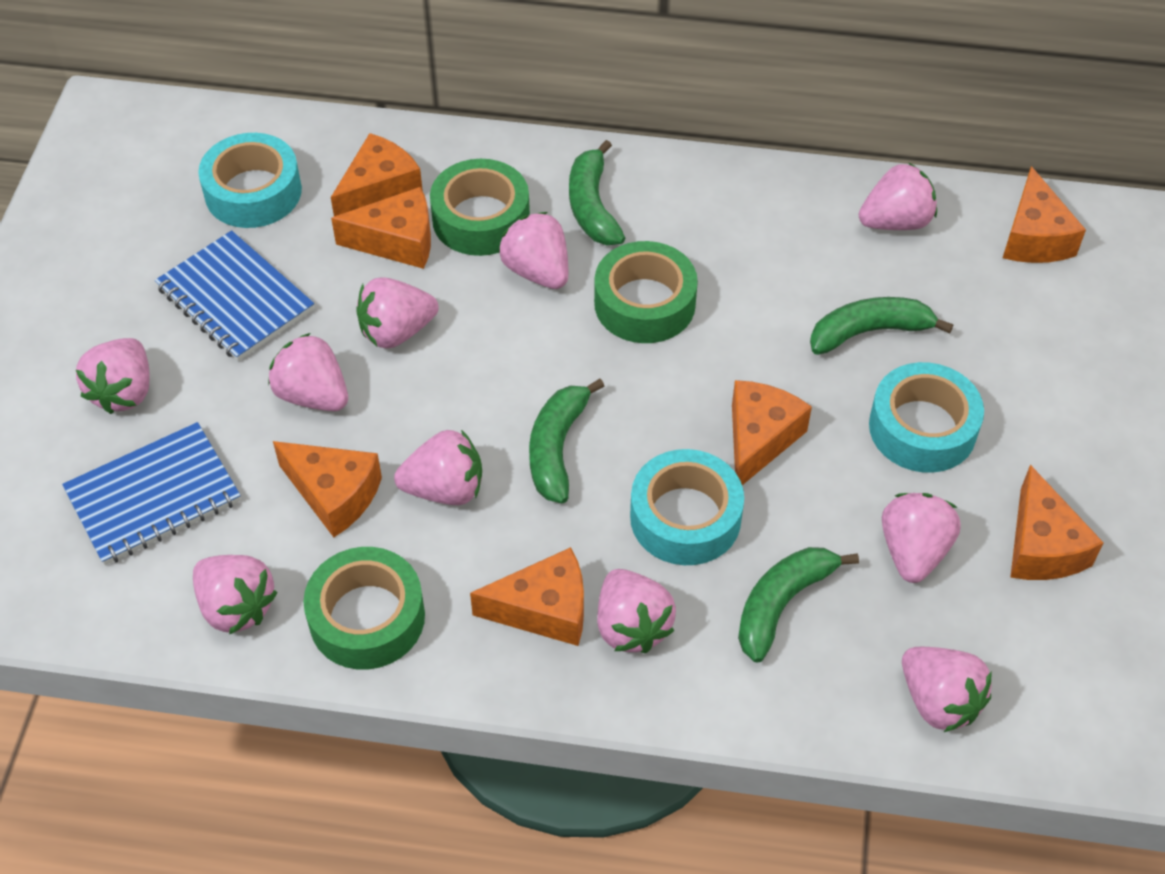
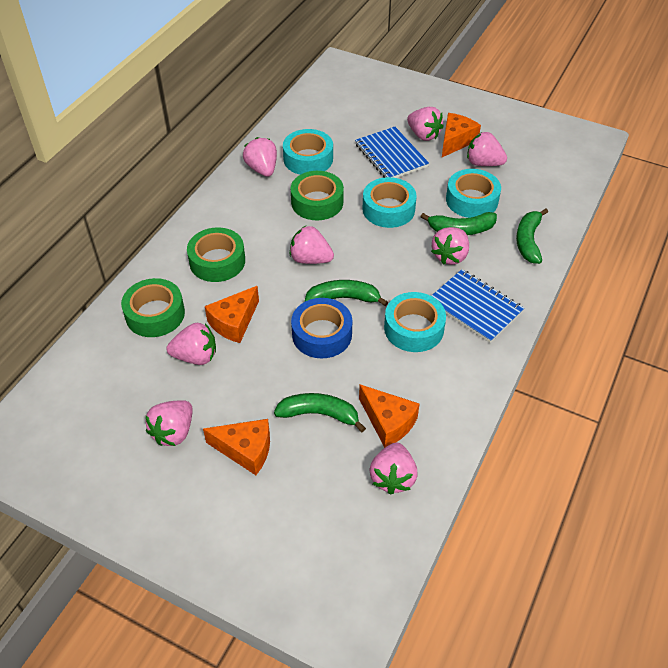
blue tape: none = 0 -> [291,298,352,358] = 1
orange cheese: [273,441,382,537] [331,133,423,216] [331,187,431,269] [470,547,584,646] [732,380,812,485] [1003,166,1086,263] [1010,465,1104,580] = 7 -> [203,419,270,475] [205,286,259,343] [359,385,420,448] [442,113,481,157] = 4
pink strawberry: [76,338,150,414] [193,555,278,634] [268,333,348,411] [356,277,438,348] [394,430,482,505] [499,212,568,289] [597,569,676,653] [859,163,937,230] [882,493,961,583] [902,647,992,732] = 10 -> [146,400,193,446] [167,323,216,365] [243,137,277,177] [290,226,334,264] [370,442,418,495] [407,107,444,141] [431,227,469,265] [467,132,507,166] = 8
turquoise tape: [198,133,302,228] [630,449,744,565] [869,362,984,473] = 3 -> [283,129,333,175] [363,177,417,228] [384,292,446,352] [446,169,501,218] = 4

